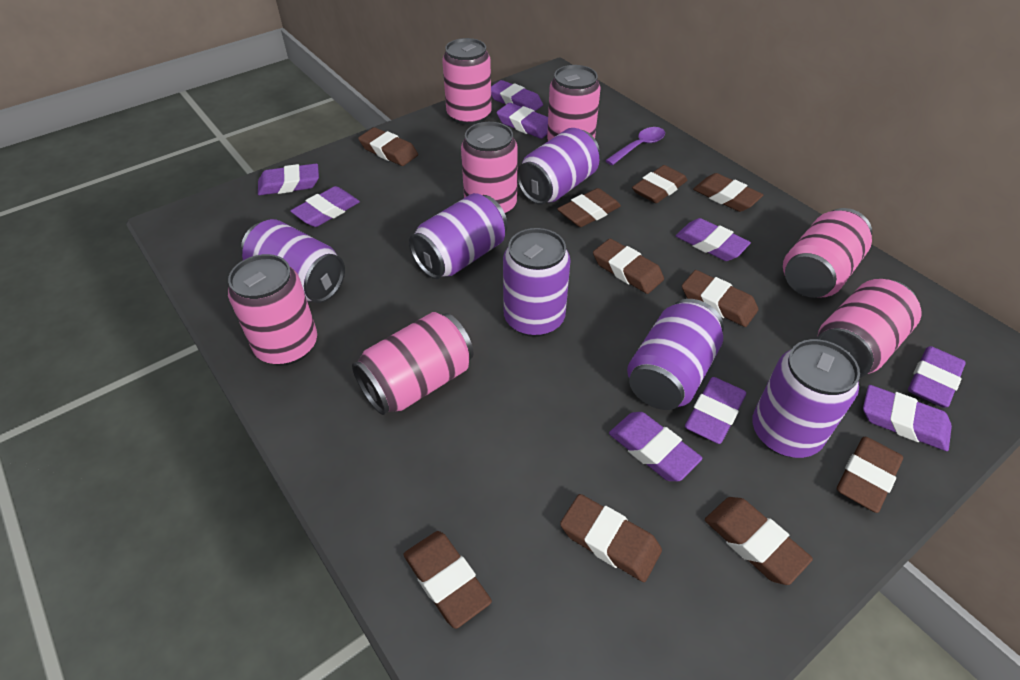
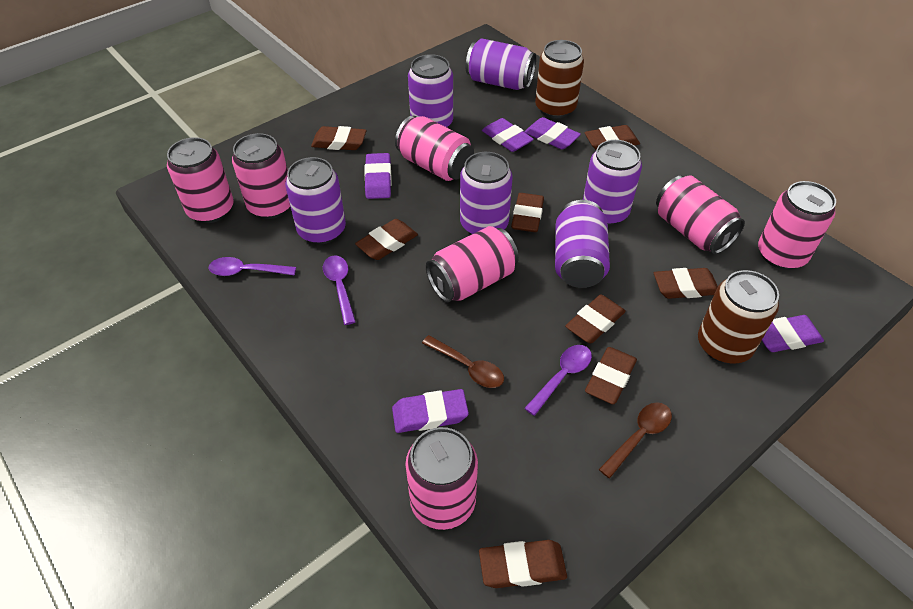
brown can: none = 0 -> [535,40,584,118] [698,270,779,364] = 2
brown eraser: [358,127,418,166] [404,531,492,629] [557,188,621,227] [560,494,662,582] [593,239,664,294] [632,165,687,203] [682,270,758,327] [693,173,763,212] [705,497,813,585] [837,437,903,513] = 10 -> [311,126,366,150] [355,219,418,260] [479,540,567,588] [511,193,544,232] [565,294,626,344] [584,125,640,150] [585,347,637,404] [654,268,718,299] = 8
brown spoon: none = 0 -> [422,335,504,388] [599,403,672,478] = 2
purple eraser: [258,164,319,195] [290,186,360,227] [491,80,543,111] [497,103,548,139] [609,412,702,481] [676,218,751,261] [685,377,746,444] [863,385,952,451] [908,346,966,408] = 9 -> [364,153,392,199] [392,389,469,433] [482,118,534,152] [525,117,581,149] [762,315,824,352] = 5
purple spoon: [605,127,665,165] = 1 -> [209,257,296,276] [323,256,356,325] [524,345,592,416] = 3

